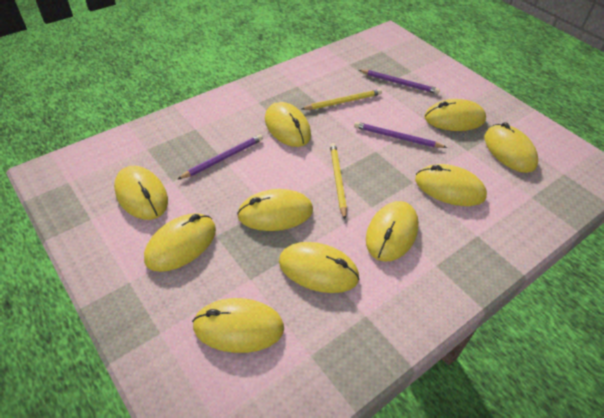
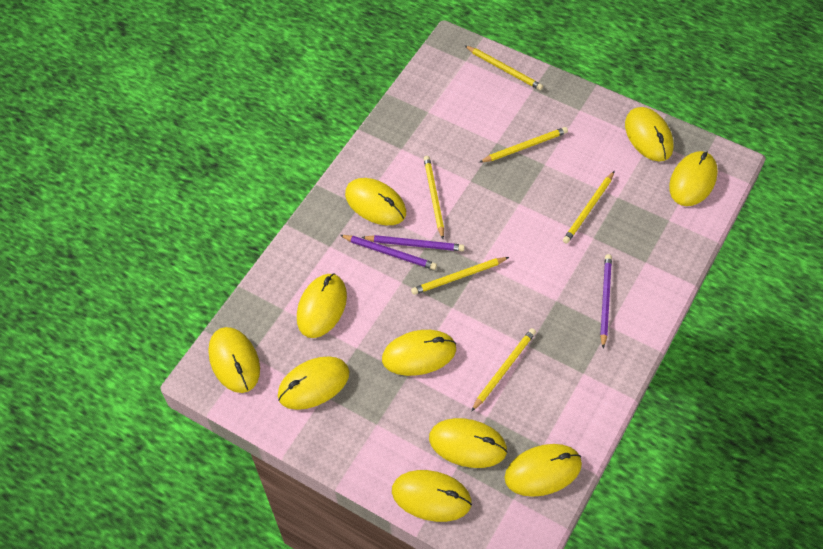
yellow pencil: [302,89,382,110] [330,143,347,219] = 2 -> [411,257,509,295] [424,156,444,239] [464,45,543,90] [471,328,536,412] [479,127,568,163] [563,171,615,244] = 6

